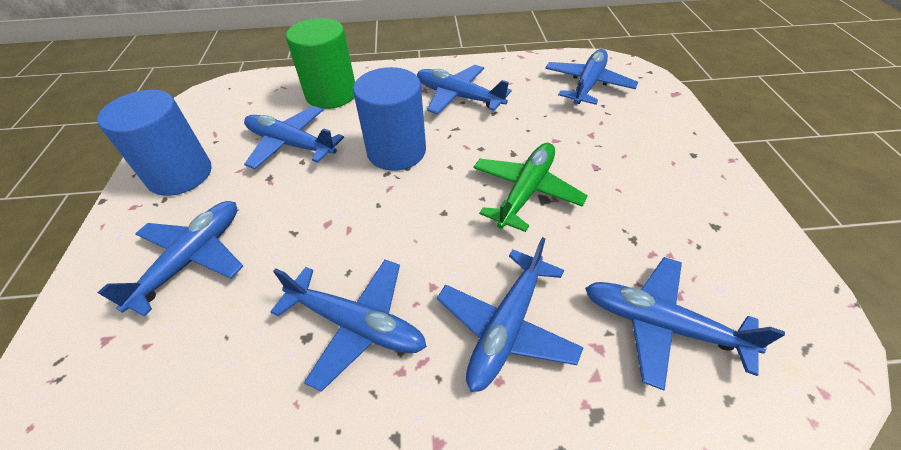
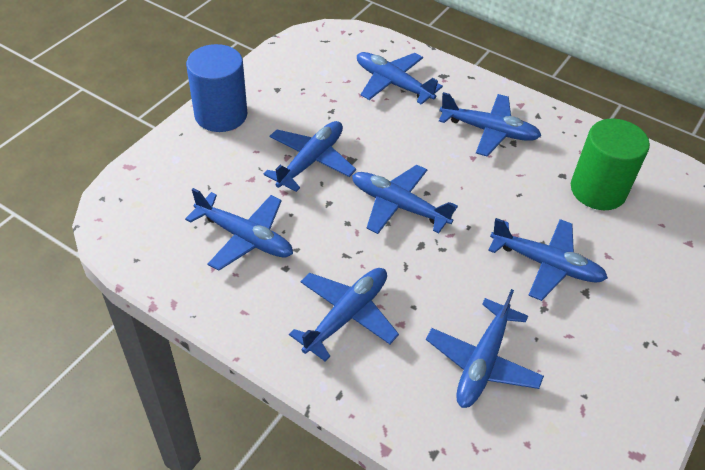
blue cylinder: [97,90,211,196] [353,67,426,171] = 2 -> [186,44,248,132] = 1
blue plane: [97,201,243,317] [244,106,344,169] [270,259,427,392] [417,65,512,114] [437,237,584,392] [545,49,638,105] [585,257,785,391] = 7 -> [185,188,293,271] [264,121,356,192] [289,268,399,362] [352,165,458,234] [357,52,443,105] [426,289,544,408] [439,92,541,157] [488,218,608,301] = 8
green plane: [473,143,588,232] = 1 -> none = 0

